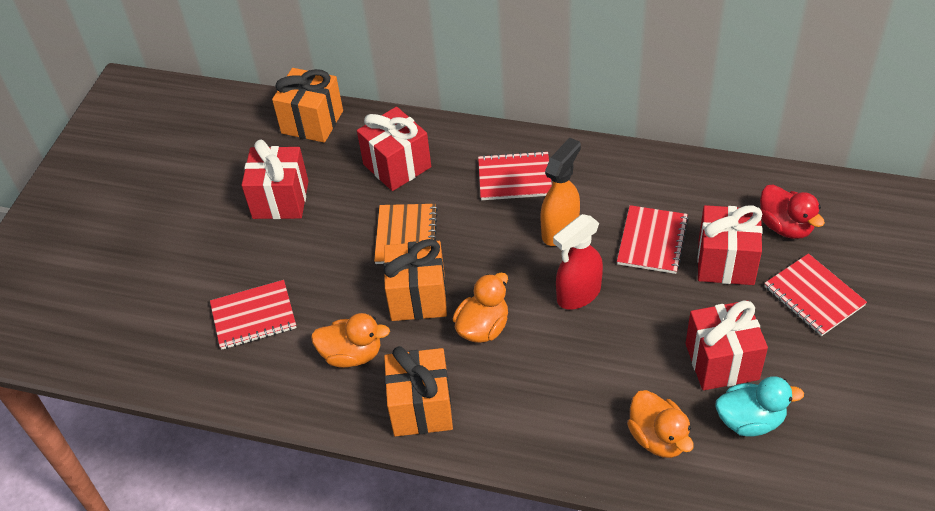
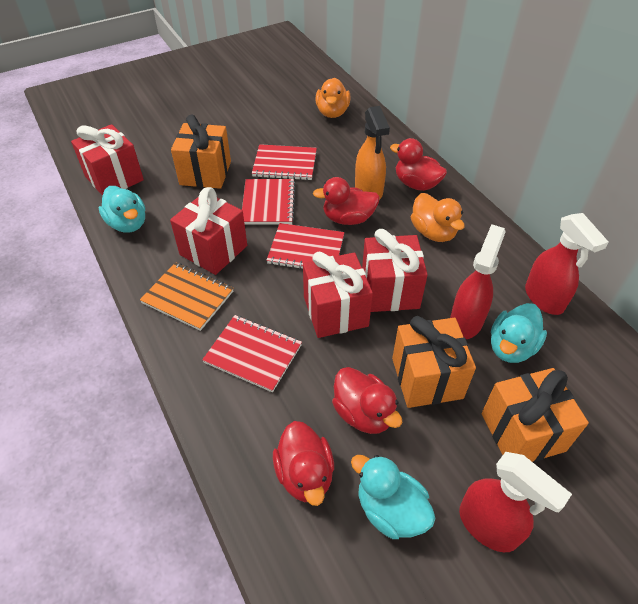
orange duck: [311,313,390,368] [453,273,508,343] [627,390,694,458] = 3 -> [316,78,350,118] [411,193,465,242] = 2
red duck: [760,184,825,239] = 1 -> [273,421,334,506] [313,177,380,225] [332,367,402,434] [390,138,447,191] = 4
red spray bottle: [553,214,603,310] = 1 -> [450,224,506,339] [459,452,572,552] [525,213,609,315] = 3
turquoise duck: [715,376,804,437] = 1 -> [99,186,145,233] [351,455,435,539] [491,303,547,363] = 3

